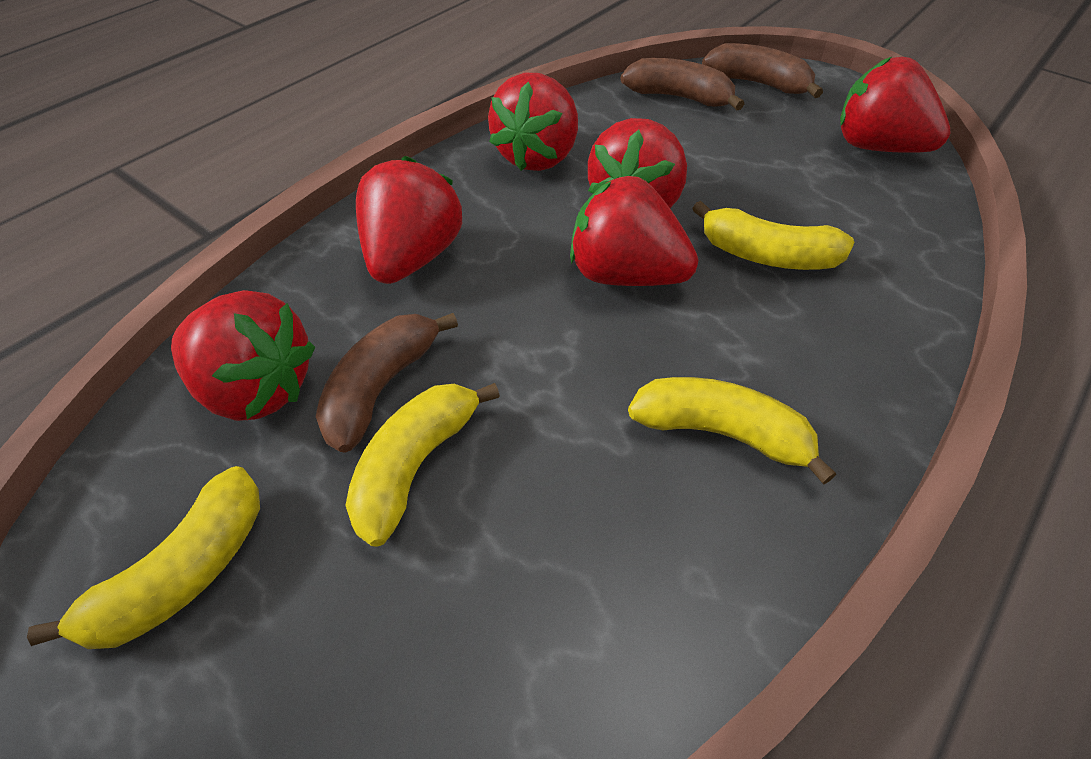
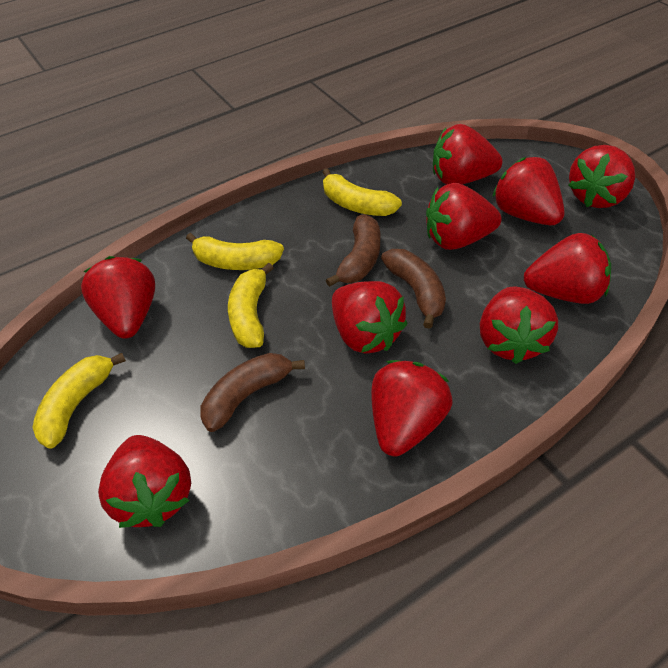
red strawberry: [171,290,315,421] [356,156,462,284] [488,73,578,171] [570,176,698,286] [588,118,687,208] [840,57,950,153] = 6 -> [81,256,155,339] [98,435,191,528] [332,281,408,354] [371,360,453,456] [426,183,502,250] [433,124,503,185] [480,286,558,364] [493,157,565,225] [524,233,611,304] [568,145,635,208] = 10

